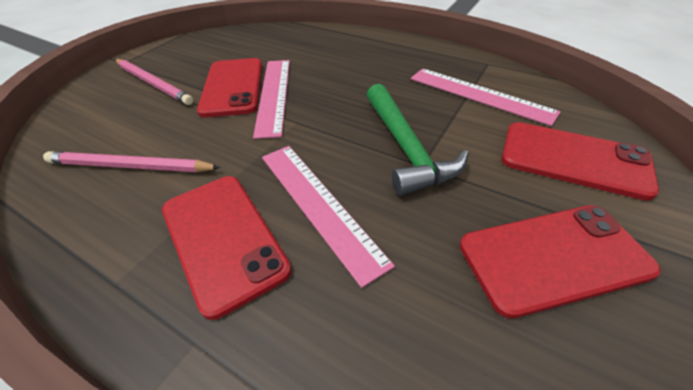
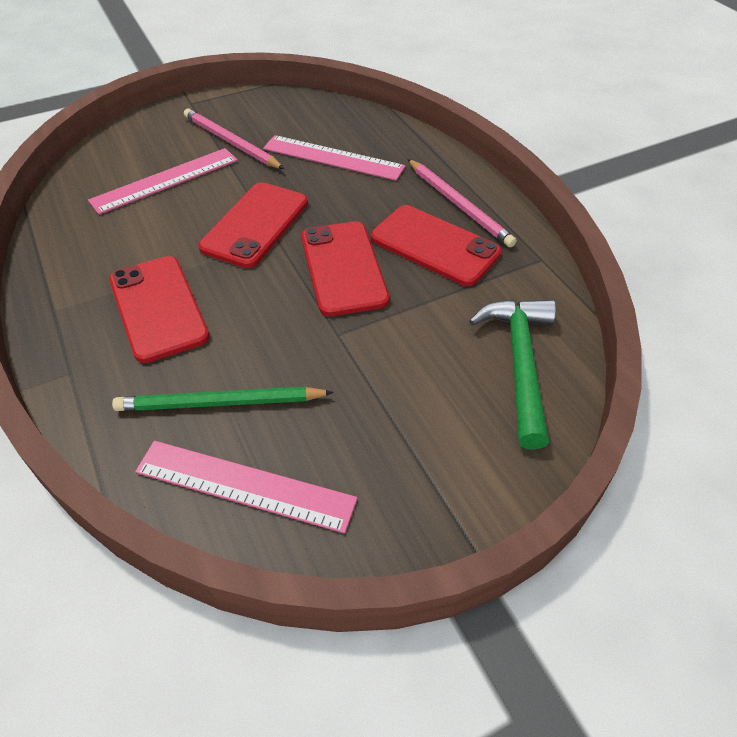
green pencil: none = 0 -> [112,387,334,411] = 1

